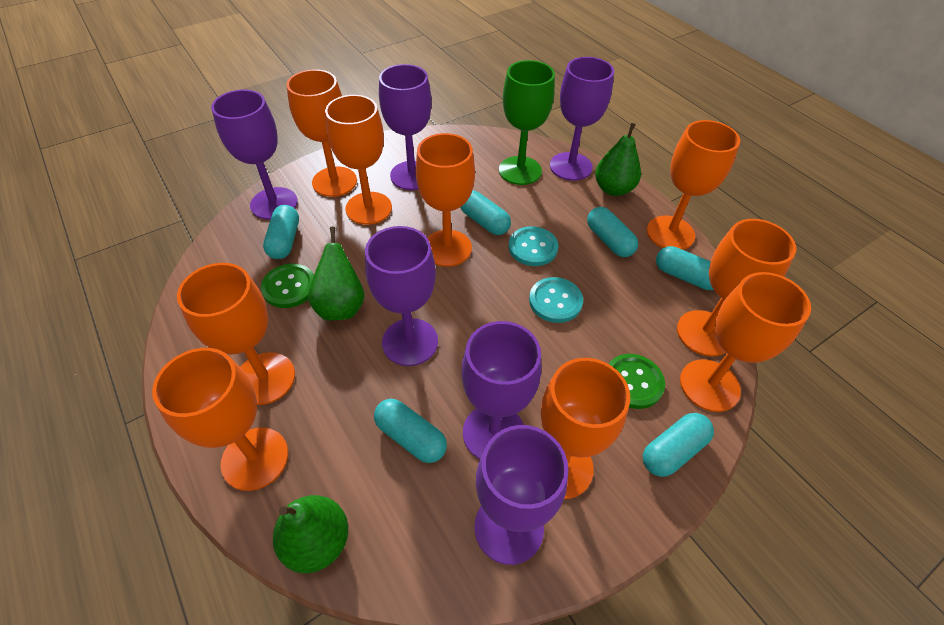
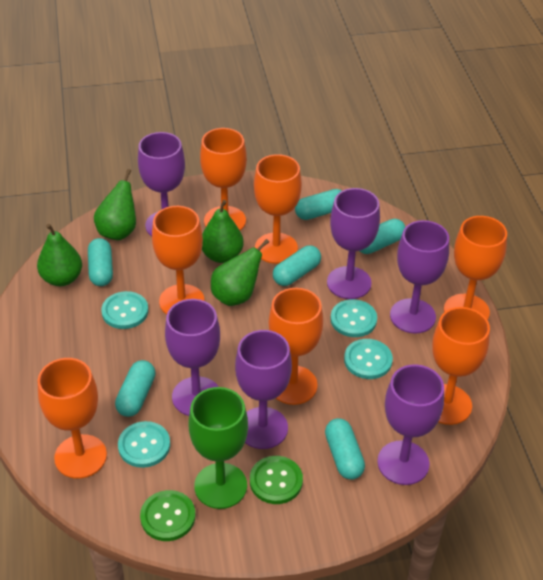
green pear: [273,495,348,573] [308,226,365,320] [595,123,641,196] = 3 -> [37,224,82,286] [94,169,136,240] [202,200,244,263] [211,239,269,306] = 4
orange goblet: [152,348,288,491] [177,263,295,405] [286,69,357,197] [325,95,392,225] [416,133,475,267] [541,358,630,499] [647,120,740,250] [677,219,796,356] [680,272,811,412] = 9 -> [38,358,107,479] [152,206,205,315] [200,128,247,231] [254,154,302,264] [269,288,323,405] [432,307,490,425] [444,216,507,320] = 7
turquoise button: [509,226,558,266] [529,277,583,323] = 2 -> [101,291,148,329] [118,421,170,468] [330,299,377,337] [344,339,393,379] = 4

